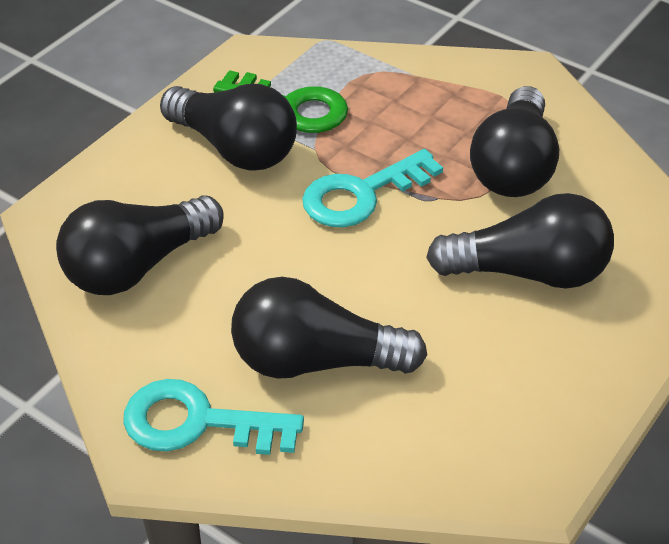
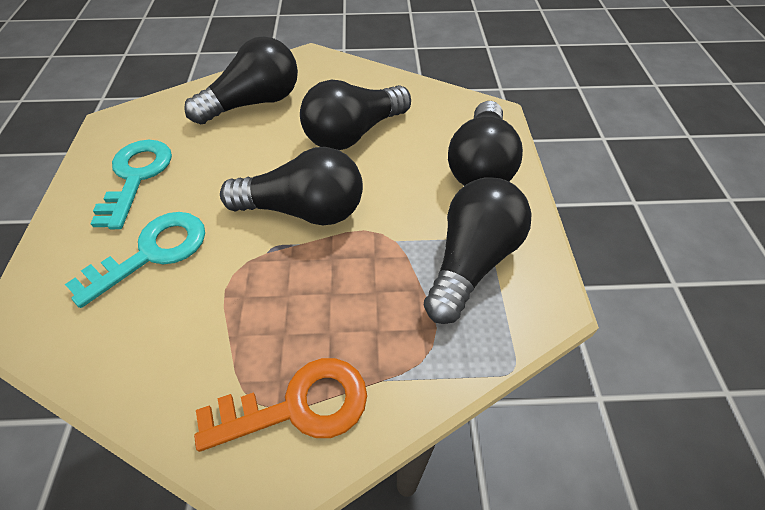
green key: [213,70,348,133] = 1 -> none = 0
orange key: none = 0 -> [194,358,367,452] = 1

